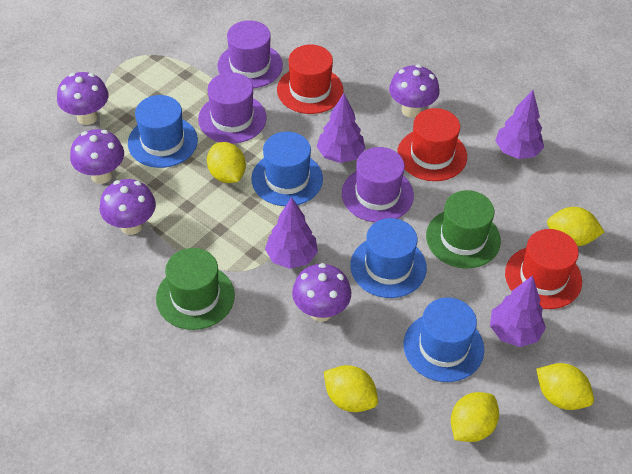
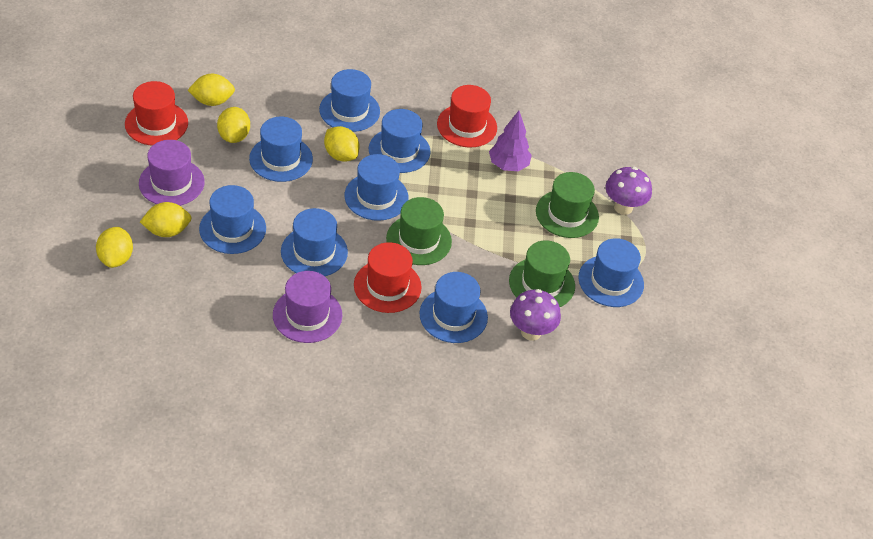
blue hat: [128,95,198,168] [251,132,323,206] [350,218,427,298] [404,297,484,382] = 4 -> [199,185,266,254] [249,117,313,182] [281,208,348,276] [319,69,380,132] [344,154,408,221] [369,109,431,173] [420,272,488,343] [578,238,644,307] = 8
green hat: [156,248,235,330] [426,190,501,269] = 2 -> [386,197,452,265] [509,240,575,307] [536,172,599,238] = 3
purple hat: [198,72,267,144] [217,20,283,88] [342,147,414,222] = 3 -> [139,140,205,206] [273,271,342,343] = 2
purple mushroom: [57,72,109,125] [70,129,124,184] [100,179,156,235] [292,263,351,322] [389,65,440,118] = 5 -> [510,289,561,341] [606,167,652,215] = 2
purple tree: [265,197,318,269] [317,93,366,163] [490,275,546,347] [495,90,544,159] = 4 -> [489,111,532,171] = 1

